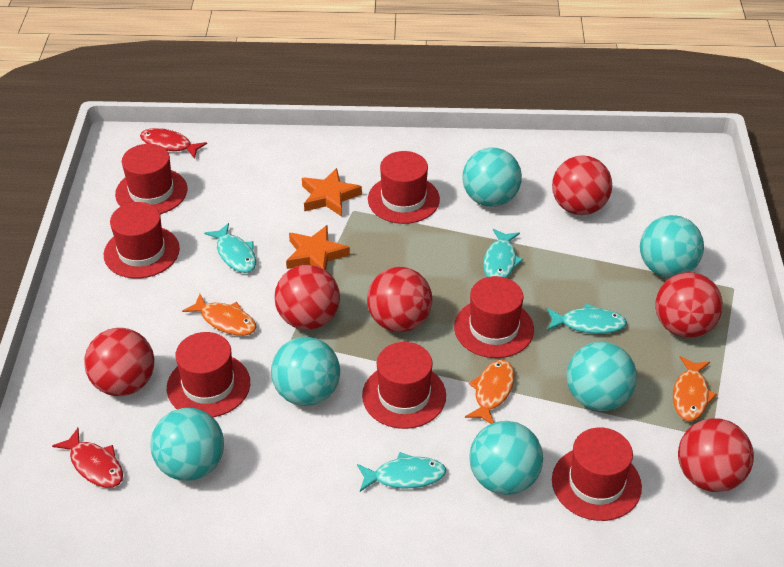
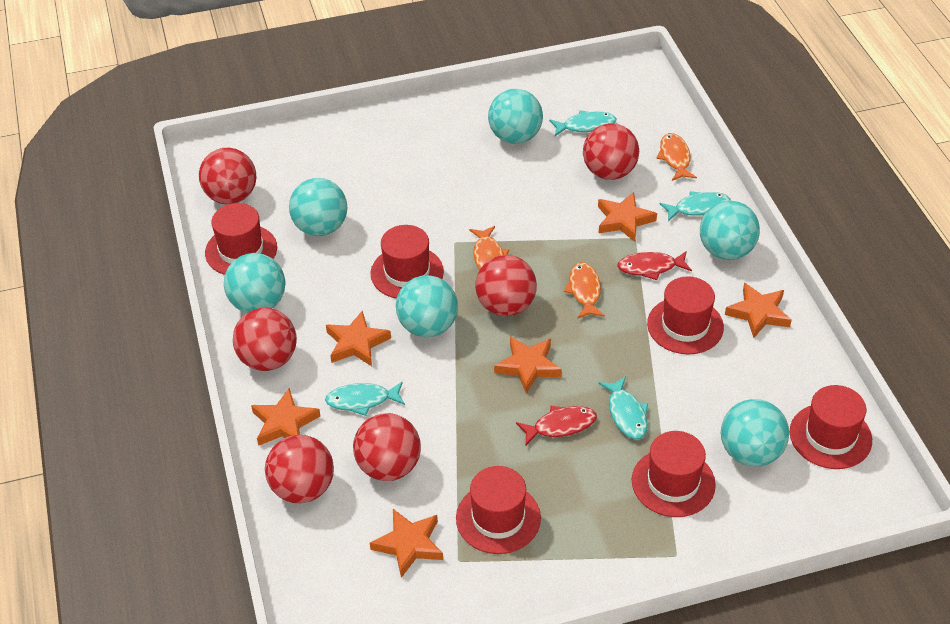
orange star: [286,225,350,270] [302,168,362,217] = 2 -> [251,388,320,446] [326,311,391,366] [370,509,443,578] [494,337,562,394] [598,192,657,242] [725,283,792,338] = 6
red hat: [104,202,180,278] [115,144,188,214] [167,332,250,417] [362,342,446,429] [368,151,440,224] [454,276,534,358] [552,428,642,521] = 7 -> [205,203,277,275] [371,225,444,299] [456,466,541,554] [632,431,716,517] [647,276,724,354] [790,385,872,469] = 6

